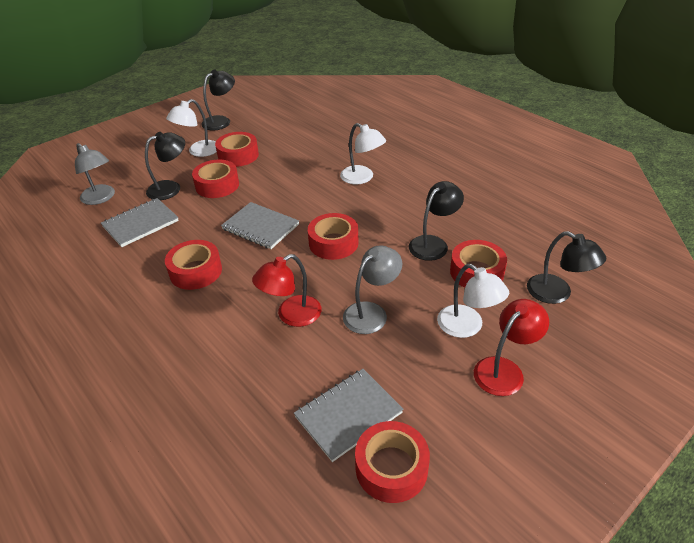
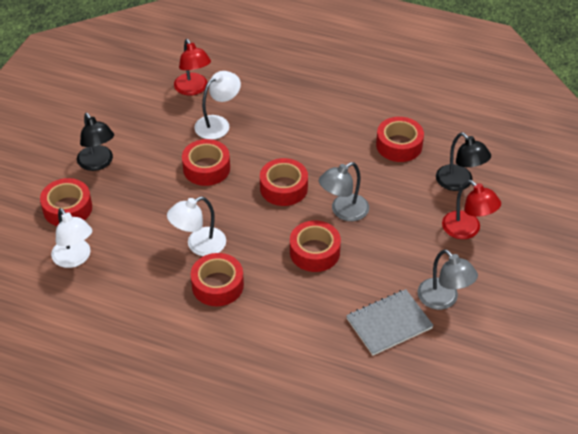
black lamp: [145,132,185,200] [201,69,235,130] [409,181,464,261] [527,231,606,304] = 4 -> [77,113,114,171] [436,132,491,191] = 2
grey notebook: [101,198,179,247] [221,202,299,249] [294,369,404,462] = 3 -> [346,289,434,355] = 1

